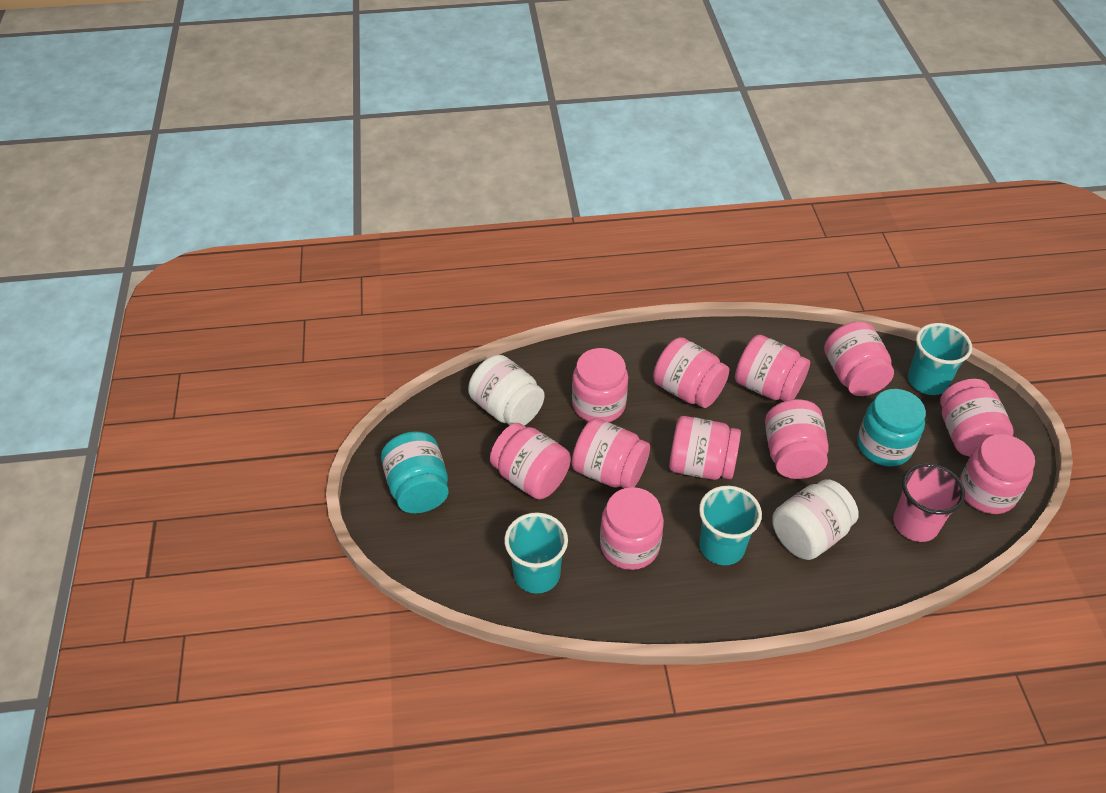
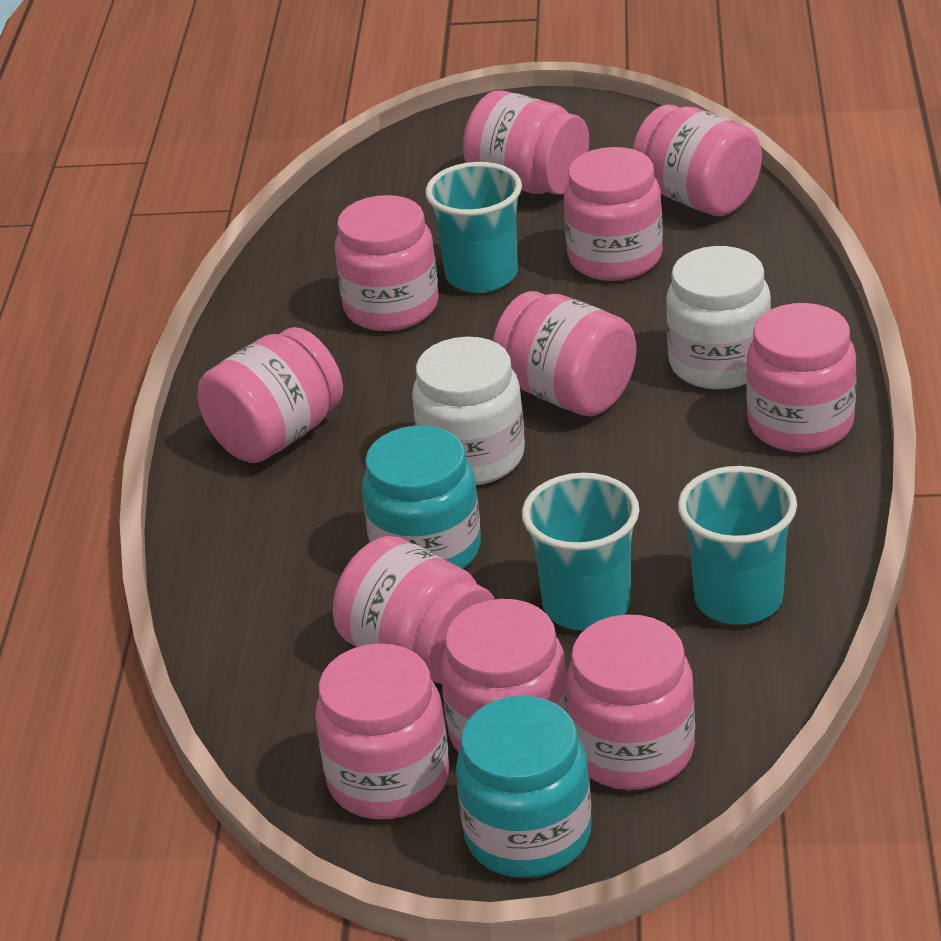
pink cup: [893,463,965,542] = 1 -> none = 0

